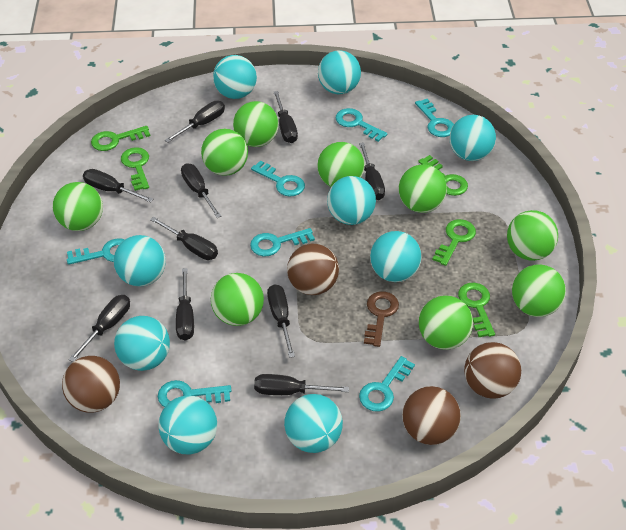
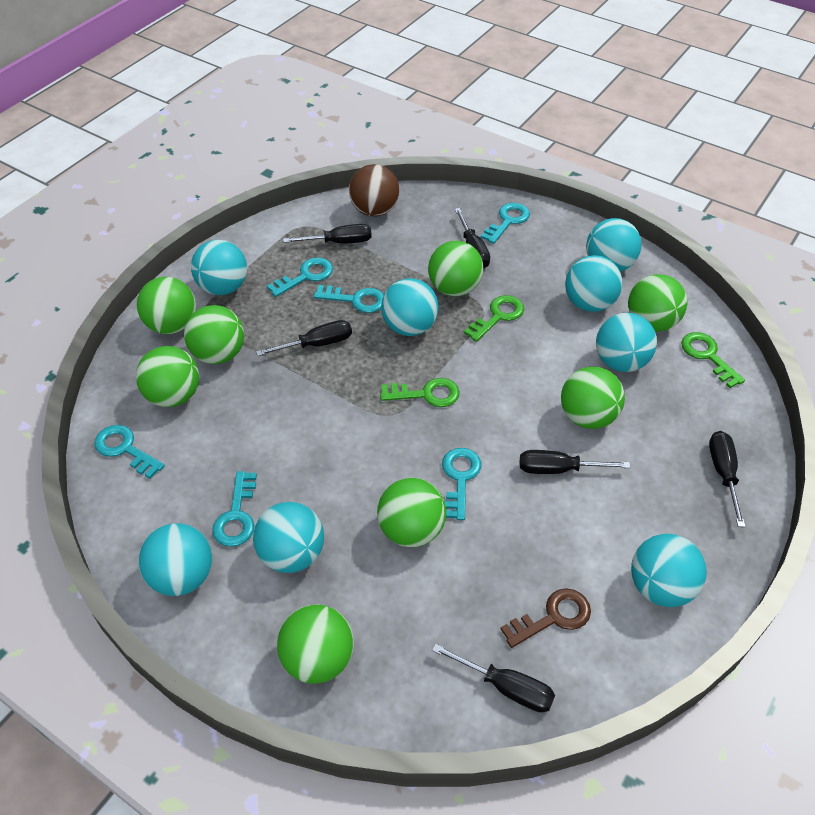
black screwdriver: [68,295,130,362] [83,169,153,202] [150,217,218,260] [165,101,225,143] [176,268,194,341] [181,163,222,218] [254,374,349,395] [267,284,295,358] [274,91,298,143] [359,142,385,200] = 10 -> [256,320,352,356] [283,224,372,243] [432,643,555,712] [455,208,490,269] [520,450,630,474] [709,431,746,527] = 6
brown ball: [62,356,120,413] [287,244,339,295] [402,386,461,445] [464,342,521,399] = 4 -> [349,164,399,217] = 1
green ball: [53,182,103,231] [201,129,248,176] [211,273,264,326] [233,101,279,147] [317,142,365,187] [398,165,447,213] [419,295,473,350] [507,210,558,261] [512,264,566,317] = 9 -> [136,346,199,407] [137,277,196,334] [184,305,244,364] [277,604,354,684] [377,478,446,547] [428,241,483,297] [561,367,625,429] [628,274,687,332] = 8
green key: [91,126,150,151] [121,147,149,191] [418,155,468,196] [432,219,476,266] [458,283,495,337] = 5 -> [380,378,459,407] [464,295,524,342] [681,332,745,388] = 3
turquoise ball: [114,235,166,286] [114,316,170,371] [158,395,217,454] [213,55,257,99] [284,394,343,453] [318,50,361,94] [327,176,376,225] [370,231,422,282] [450,115,496,161] = 9 -> [138,523,212,596] [191,240,247,295] [253,502,324,573] [381,278,439,336] [565,255,622,312] [586,218,641,272] [596,313,657,372] [631,534,707,607] = 8
turquoise key: [67,239,125,265] [158,380,231,407] [250,228,315,256] [251,160,305,197] [335,108,387,142] [359,356,415,412] [415,99,454,137] = 7 -> [94,425,165,479] [212,471,257,547] [267,258,333,297] [314,285,384,313] [442,448,481,520] [481,203,530,244] = 6

